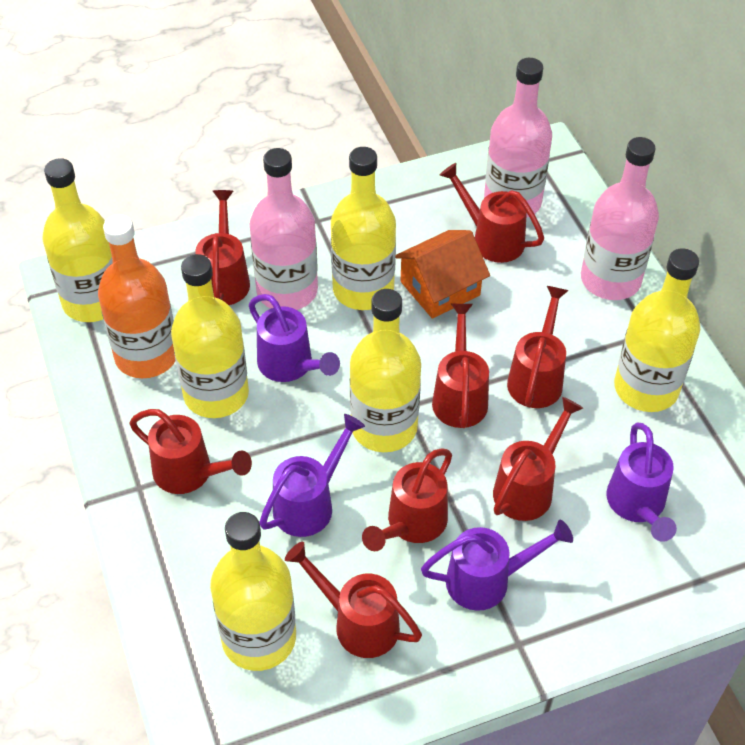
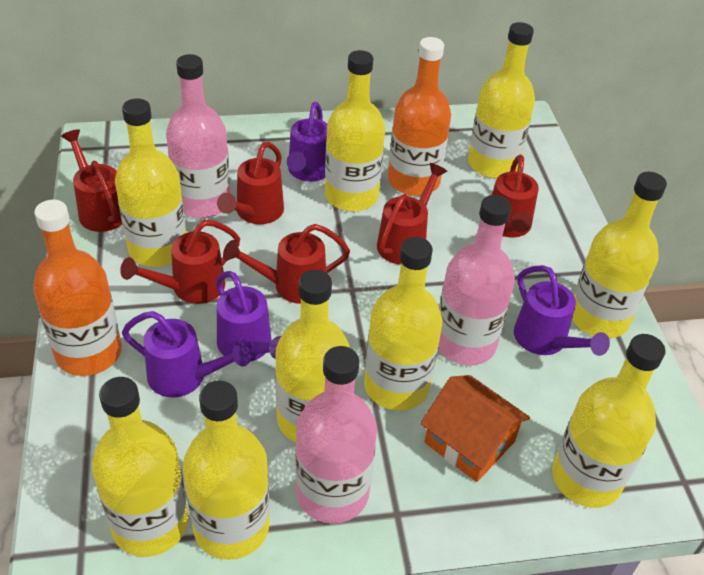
orange bottle: [98,214,176,378] = 1 -> [33,199,122,376] [388,37,451,196] = 2
red watering can: [129,409,252,494] [195,190,250,305] [285,542,422,658] [362,449,452,551] [432,304,489,428] [440,163,544,263] [493,397,583,521] [507,286,569,408] = 8 -> [61,129,122,232] [120,220,240,304] [217,142,284,224] [223,224,350,304] [377,163,447,265] [492,154,539,237] = 6
yellow bottle: [42,158,113,322] [171,254,249,418] [210,512,296,671] [331,147,396,310] [350,289,421,452] [614,248,700,412] = 6 -> [92,377,188,557] [115,98,186,267] [183,381,270,560] [275,270,350,442] [325,50,385,212] [364,237,442,411] [468,22,535,178] [552,334,666,508] [572,172,667,338] = 9

